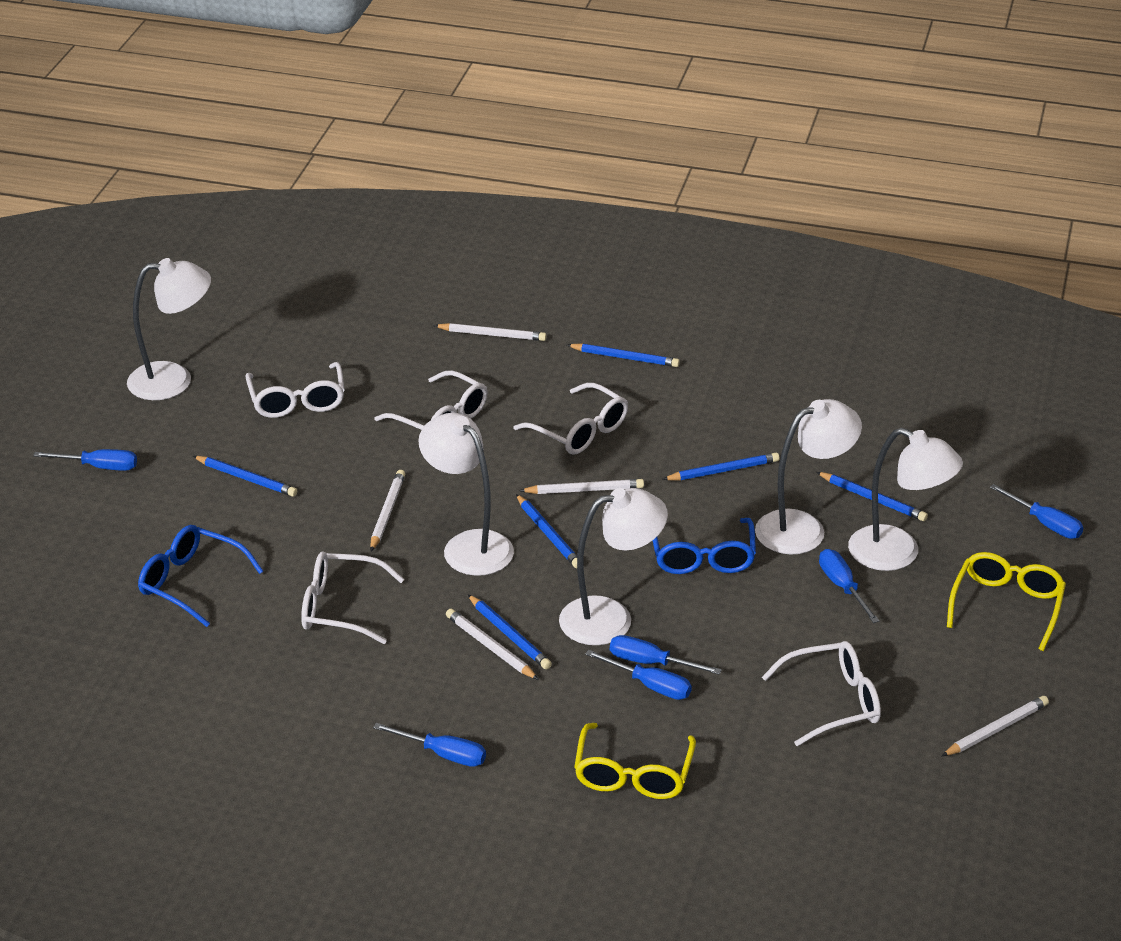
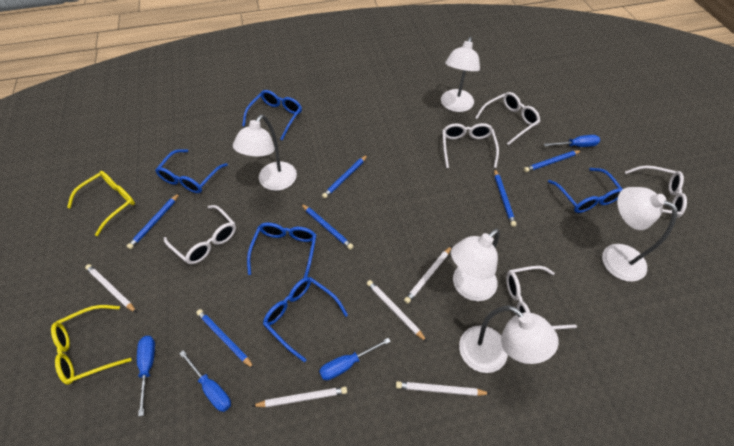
blue glasses: [138,525,263,627] [653,518,756,574] = 2 -> [155,149,228,193] [242,90,302,140] [247,222,317,278] [263,277,348,362] [548,168,623,213] = 5
blue screwdriver: [33,449,137,471] [373,723,486,767] [585,650,692,700] [610,635,722,675] [819,549,879,623] [990,484,1083,539] = 6 -> [137,336,155,417] [179,350,231,412] [319,338,391,381] [544,135,600,147] = 4

